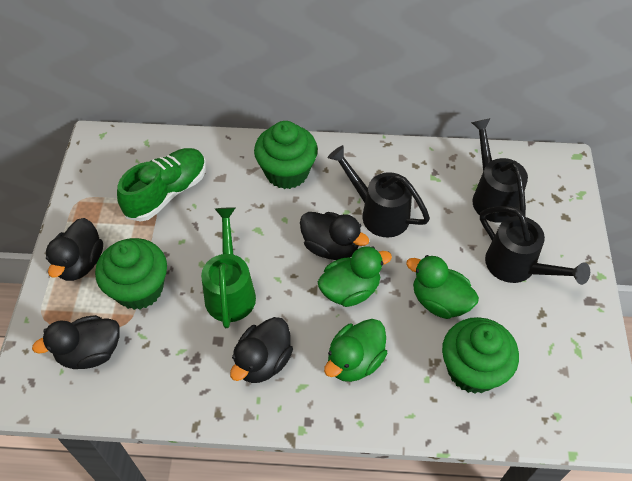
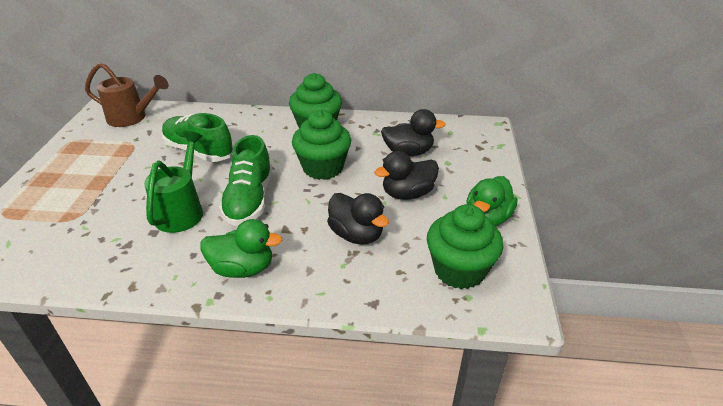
black duck: [32,315,120,369] [46,218,103,281] [230,317,293,383] [300,212,369,260] = 4 -> [327,193,389,245] [374,151,439,200] [381,109,446,157] = 3
black watering can: [328,145,430,237] [471,118,528,223] [480,206,590,285] = 3 -> none = 0
brown watering can: none = 0 -> [85,63,169,127] = 1
green duck: [318,246,392,307] [324,319,387,382] [406,255,479,319] = 3 -> [200,219,282,278] [466,176,517,227] = 2
green shoe: [117,148,206,222] = 1 -> [161,113,233,162] [219,135,273,226] = 2

